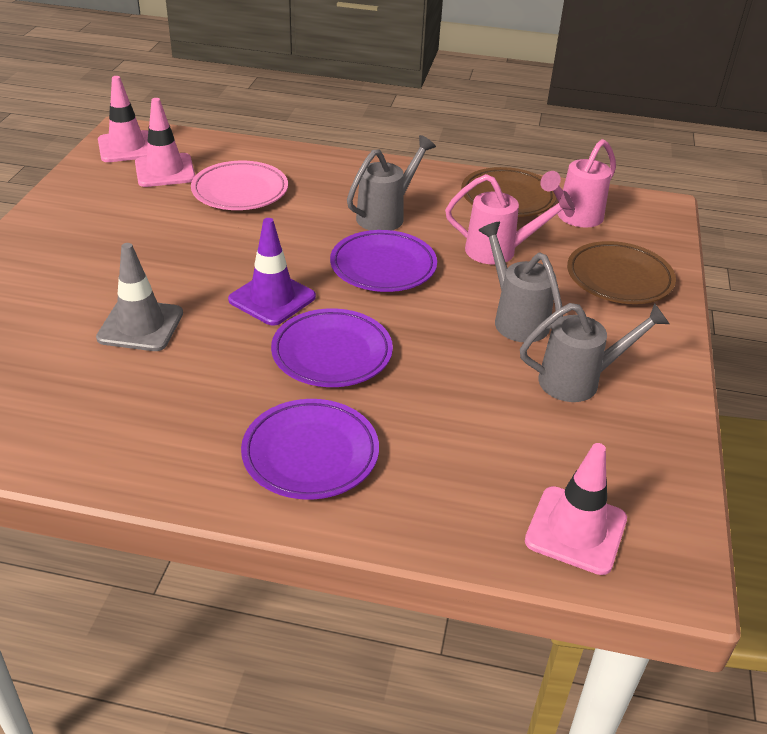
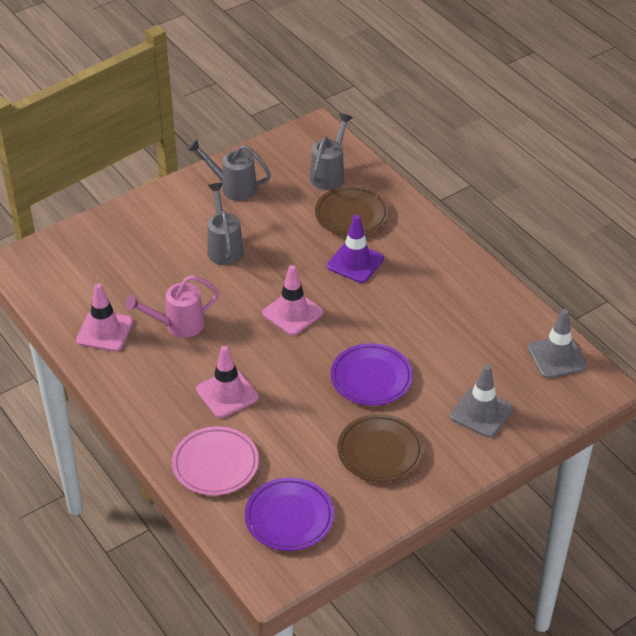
grey traffic cone: [96,243,183,351] = 1 -> [450,365,513,438] [528,309,587,378] = 2
pink watering can: [445,174,575,265] [540,139,616,228] = 2 -> [125,275,219,338] = 1
purple plate: [241,399,379,500] [271,308,393,387] [330,230,437,292] = 3 -> [245,477,334,551] [331,343,413,406] = 2

